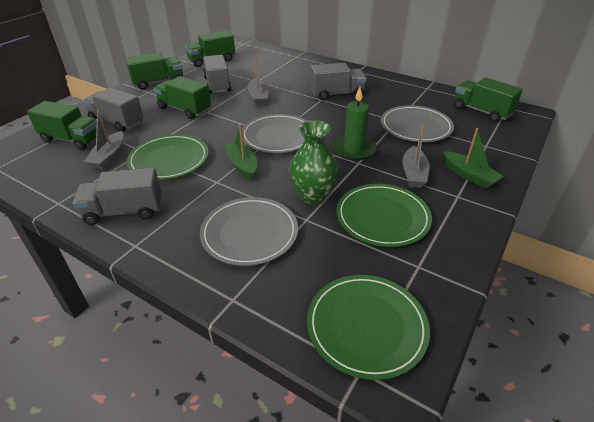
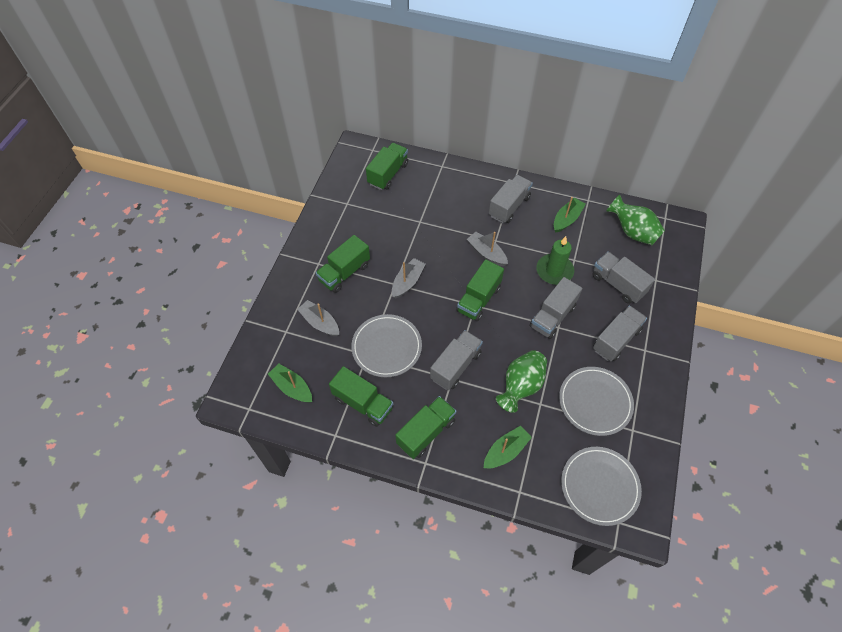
green boat: [224,124,257,180] [444,128,504,189] = 2 -> [268,364,312,403] [484,426,532,468] [554,197,586,233] = 3
green plate: [127,134,209,180] [307,275,430,380] [337,184,432,247] = 3 -> none = 0
green vase: [290,120,338,205] = 1 -> [496,350,547,413] [606,195,665,245] = 2
grey truck: [73,168,161,225] [83,87,143,132] [203,55,231,94] [310,63,367,100] = 4 -> [430,330,483,390] [489,175,533,223] [530,277,582,339] [593,252,655,304] [593,306,647,361] = 5

